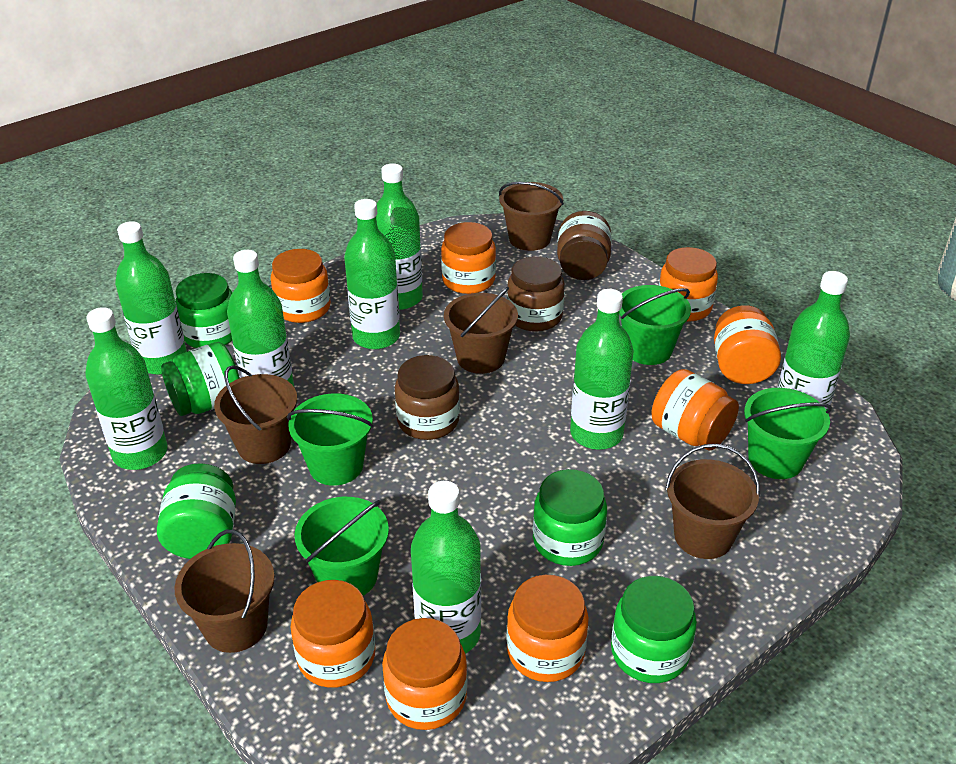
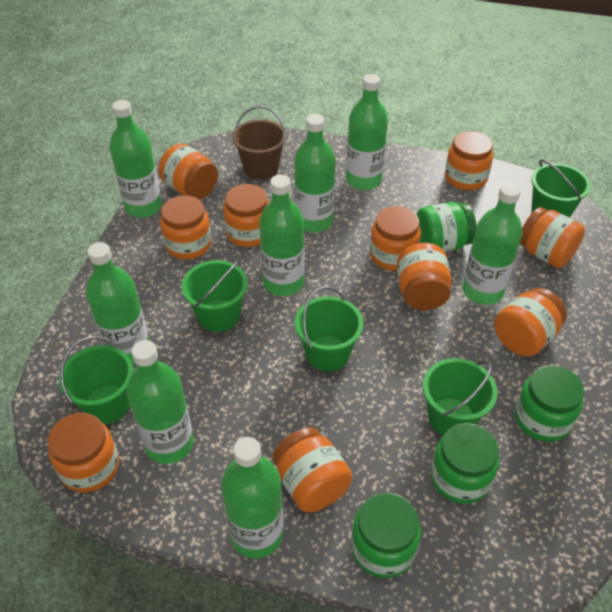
brown bucket: [175,530,275,653] [214,365,297,464] [444,287,518,374] [499,182,564,251] [665,444,760,559] = 5 -> [232,106,286,179] = 1
brown jar: [395,355,460,440] [507,256,565,332] [557,211,612,280] = 3 -> none = 0
green bucket: [287,393,374,486] [295,497,389,596] [619,285,691,365] [744,388,832,479] = 4 -> [59,336,133,424] [182,260,248,332] [295,287,363,371] [423,358,498,436] [531,159,591,218] = 5
green jar: [157,463,236,559] [161,342,240,416] [175,273,233,348] [533,469,607,566] [611,576,697,683] = 5 -> [351,493,421,578] [416,202,477,252] [431,423,499,504] [515,365,584,442] = 4
orange jar: [271,249,331,323] [291,580,375,688] [382,618,467,730] [441,222,496,294] [507,575,589,682] [651,369,739,450] [659,247,718,322] [714,305,781,384] = 8 -> [48,413,119,493] [158,143,218,199] [160,196,211,259] [223,184,270,247] [273,427,353,513] [370,206,421,271] [397,243,452,310] [445,131,493,190] [494,288,567,357] [520,207,585,268] = 10

